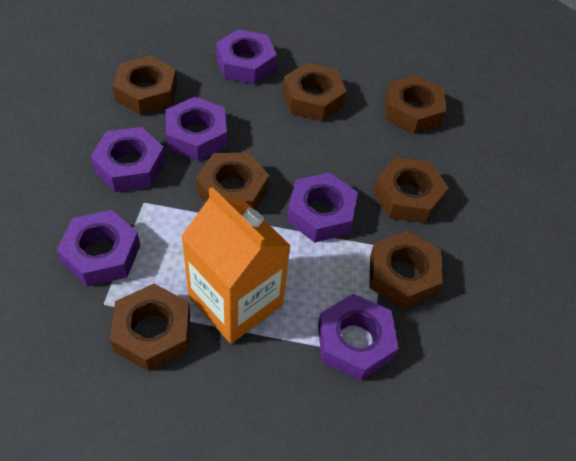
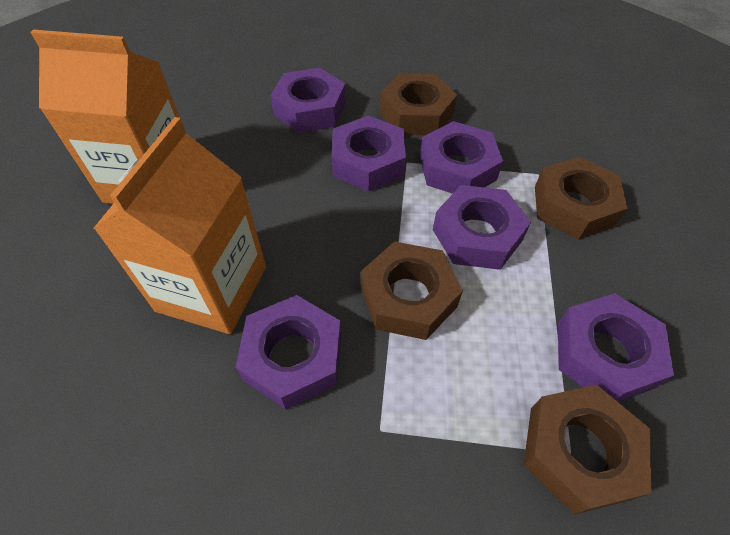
brown nut: [110,284,190,371] [113,55,177,115] [196,152,269,210] [283,63,347,121] [370,231,443,309] [373,157,448,223] [385,75,446,134] = 7 -> [361,241,463,340] [380,73,457,135] [524,385,651,515] [535,157,628,240] = 4
orange carton: [181,187,291,344] = 1 -> [30,29,180,204] [93,117,266,334] = 2

